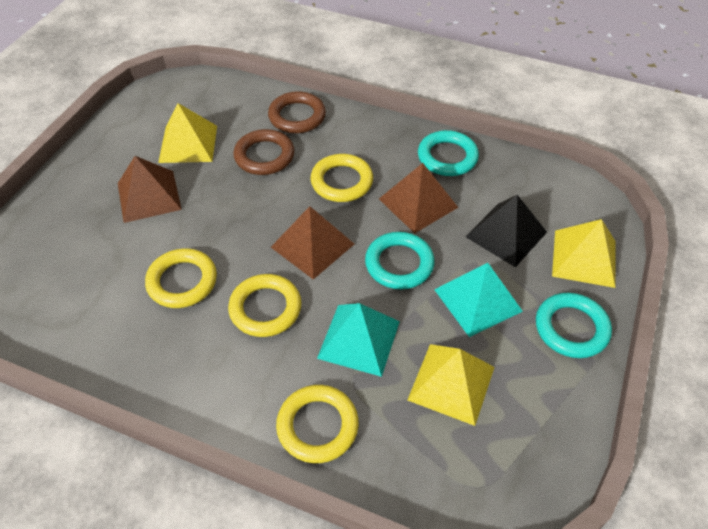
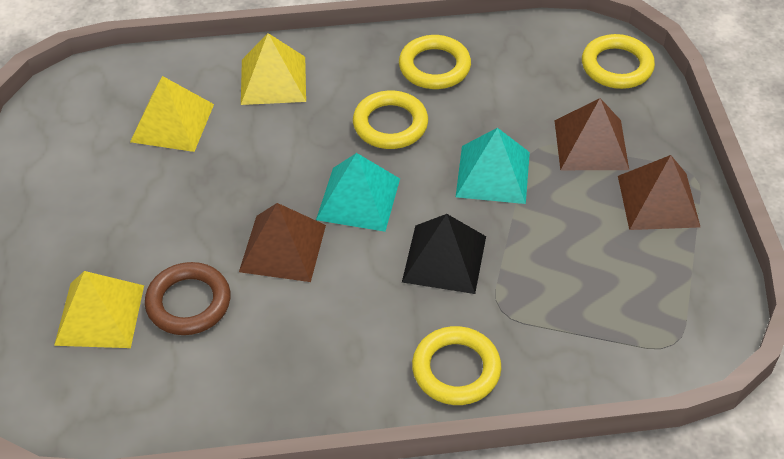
brown ring: [233,129,295,175] [268,91,326,133] = 2 -> [145,262,230,335] = 1
turquoise ring: [365,232,435,289] [418,130,479,176] [536,293,612,358] = 3 -> none = 0

